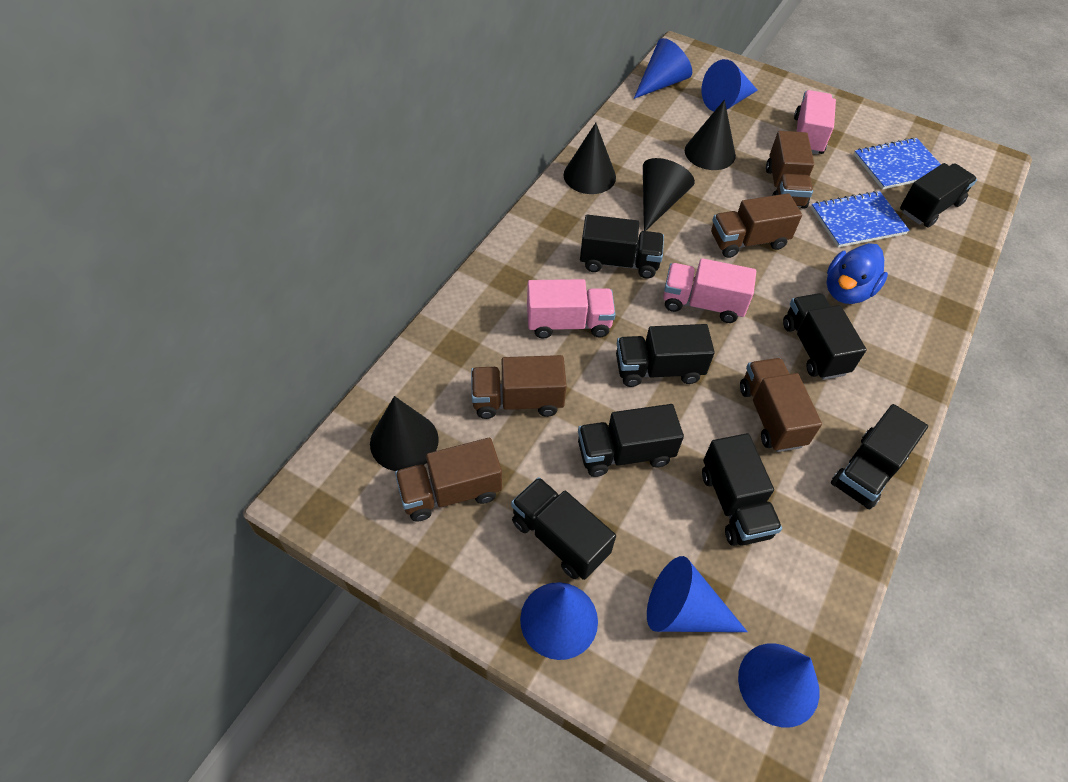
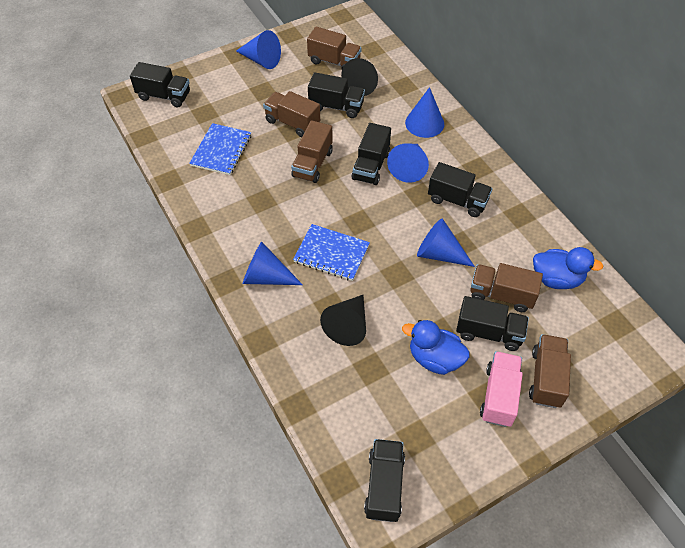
black cone: [370,396,439,471] [563,123,616,194] [643,158,695,231] [685,100,736,170] = 4 -> [320,295,366,346] [341,58,378,96] = 2
black truck: [511,477,616,580] [578,404,684,477] [580,215,664,279] [616,324,715,387] [702,433,782,546] [783,293,867,380] [831,404,928,509] [900,163,977,228] = 8 -> [130,62,190,107] [308,72,365,118] [351,123,391,185] [364,439,405,522] [428,162,493,217] [456,296,529,351] = 6
blue duck: [826,243,888,304] = 1 -> [402,320,470,375] [533,247,604,289] = 2
pink truck: [527,279,616,339] [663,258,756,323] [794,90,836,155] = 3 -> [480,351,523,427] = 1

